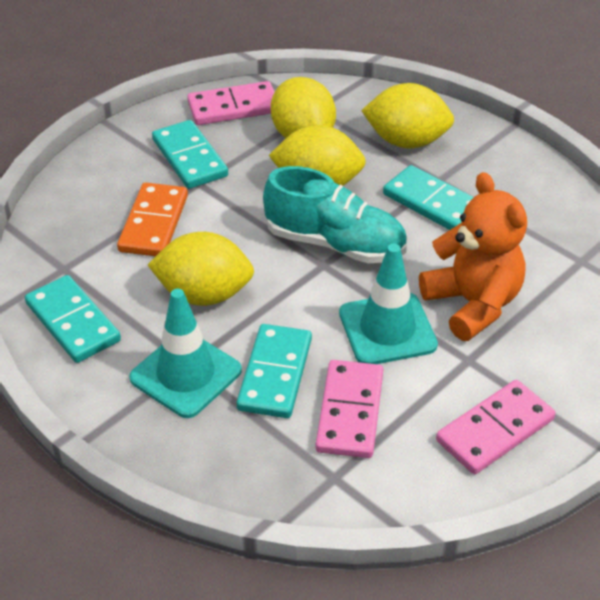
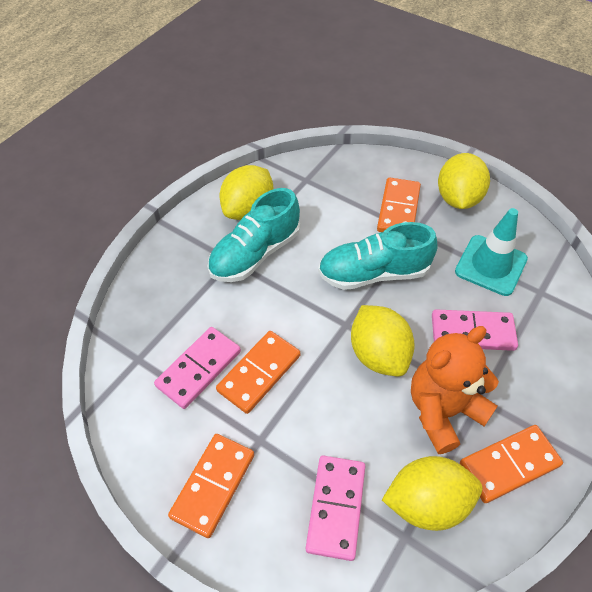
orange domino: [117,182,188,256] = 1 -> [168,434,254,538] [216,331,300,414] [377,177,421,232] [460,425,563,503] = 4
turquoise domino: [25,275,121,363] [152,120,228,189] [236,324,312,418] [383,165,474,230] = 4 -> none = 0
turquoise shoe: [263,166,407,263] = 1 -> [207,188,300,282] [318,222,437,290] = 2
turquoise traffic cone: [129,289,242,418] [339,244,438,364] = 2 -> [455,208,528,296] = 1

